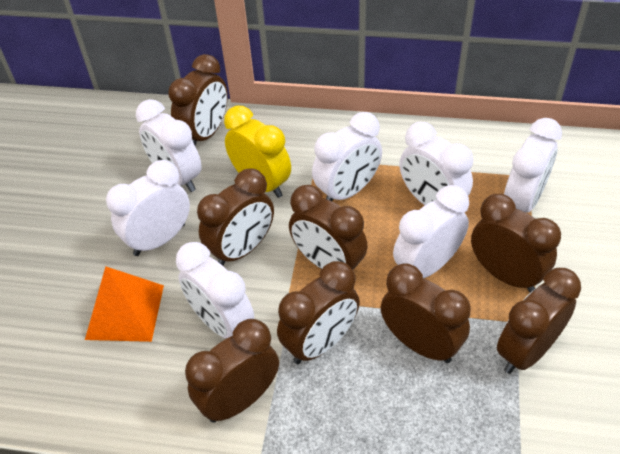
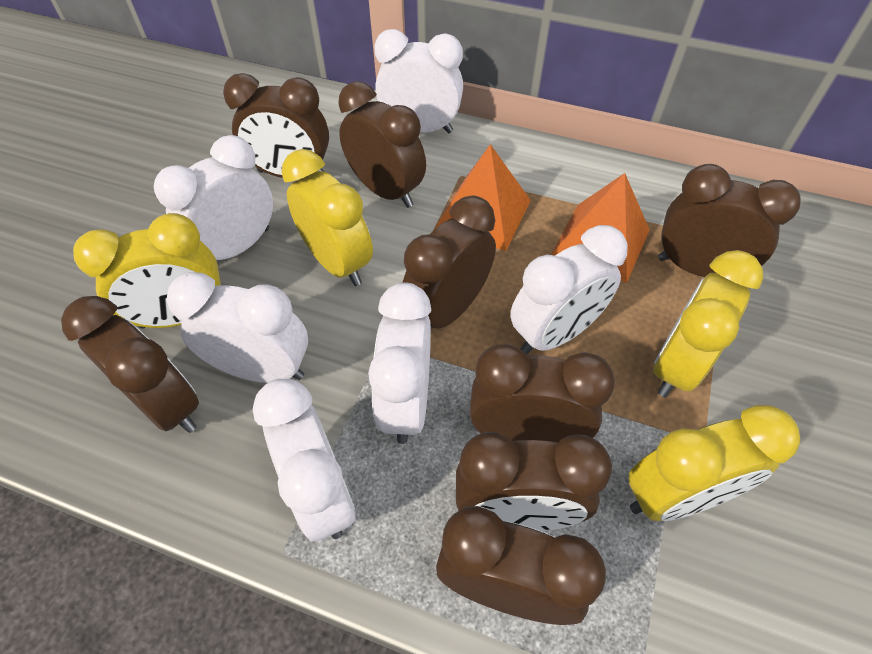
orange pyramid: [85,267,164,342] = 1 -> [435,144,531,251] [551,173,649,283] = 2
white clock: [106,160,190,256] [136,99,202,192] [176,242,254,339] [312,112,382,201] [393,185,469,278] [399,122,473,205] [504,118,562,213] = 7 -> [154,135,273,260] [167,272,308,383] [253,379,355,541] [368,283,432,444] [374,29,463,133] [510,225,628,354] = 6
yellow clock: [224,105,291,198] = 1 -> [73,213,221,329] [281,149,373,286] [629,405,800,521] [653,250,763,397] = 4

